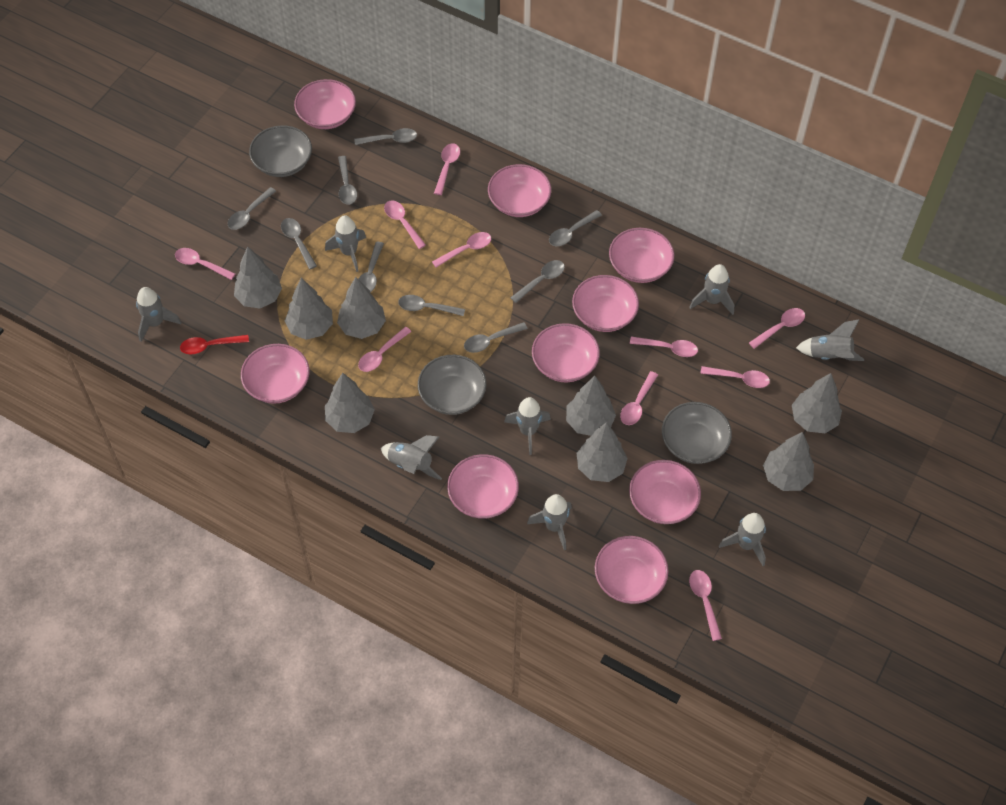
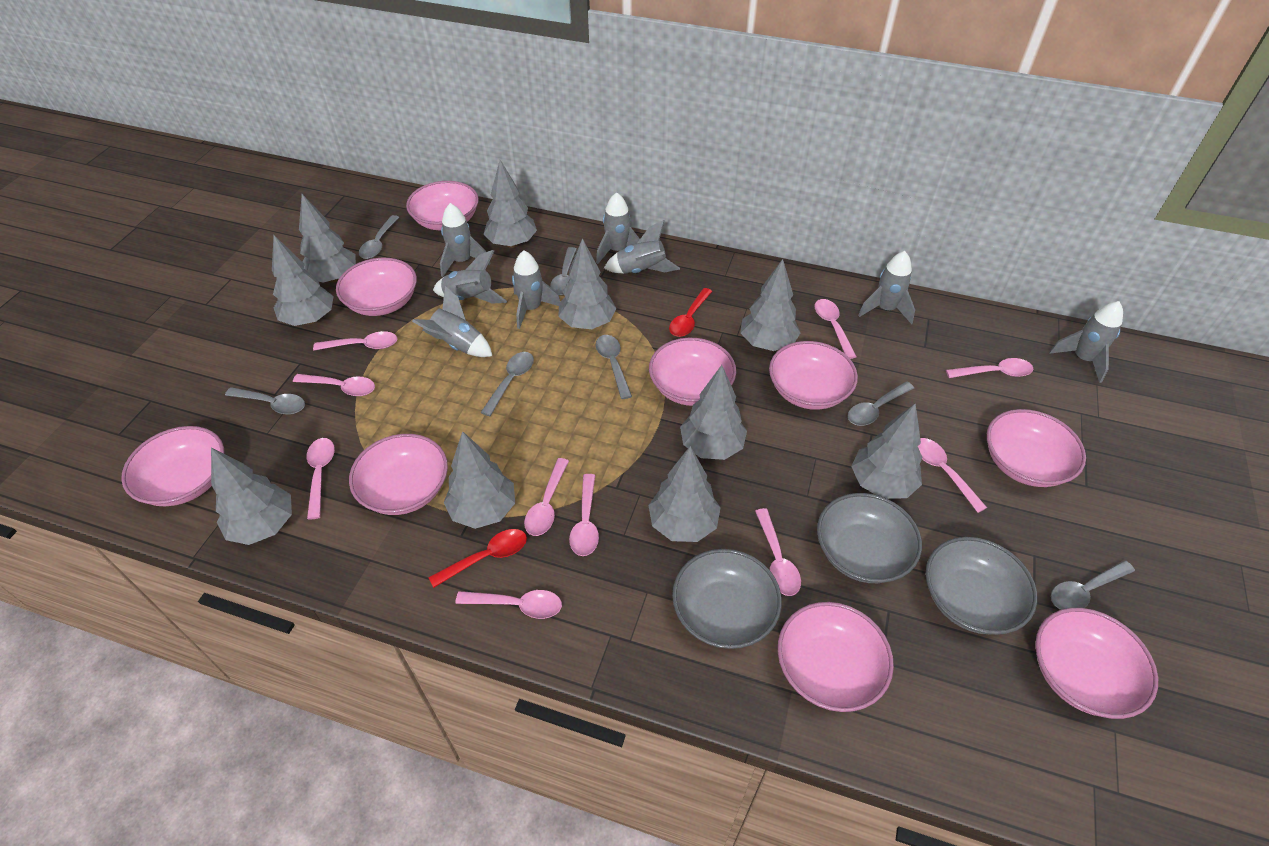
grey spoon: [228,187,276,230] [281,218,317,269] [338,156,357,205] [354,128,417,145] [359,242,384,292] [398,295,465,316] [464,322,528,353] [510,260,565,303] [549,210,602,246] = 9 -> [225,387,305,414] [359,215,399,259] [481,352,534,416] [550,247,577,295] [596,335,632,399] [848,381,914,426] [1051,560,1135,610] = 7
grey tree: [234,246,282,309] [285,278,333,340] [325,373,375,433] [337,277,386,339] [566,376,616,436] [577,422,628,482] [763,432,814,491] [792,373,842,433] = 8 -> [211,448,292,545] [272,235,334,326] [299,194,356,283] [444,431,515,529] [484,160,537,248] [558,238,617,329] [648,446,721,542] [680,365,747,460] [741,259,800,351] [851,403,922,499] = 10
red spoon: [180,335,249,354] = 1 -> [429,529,527,588] [669,288,712,337] = 2

